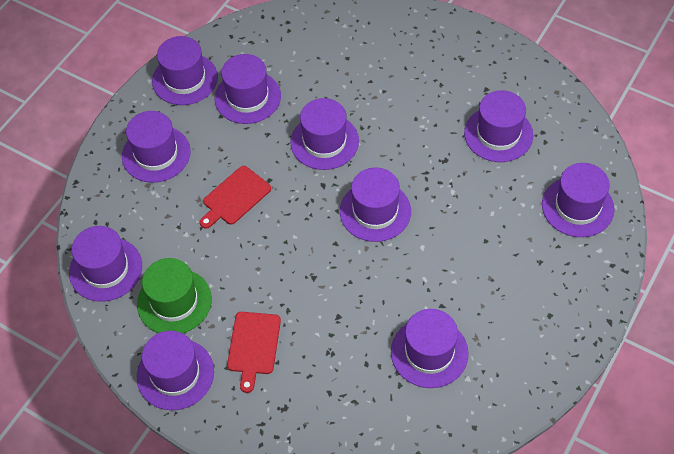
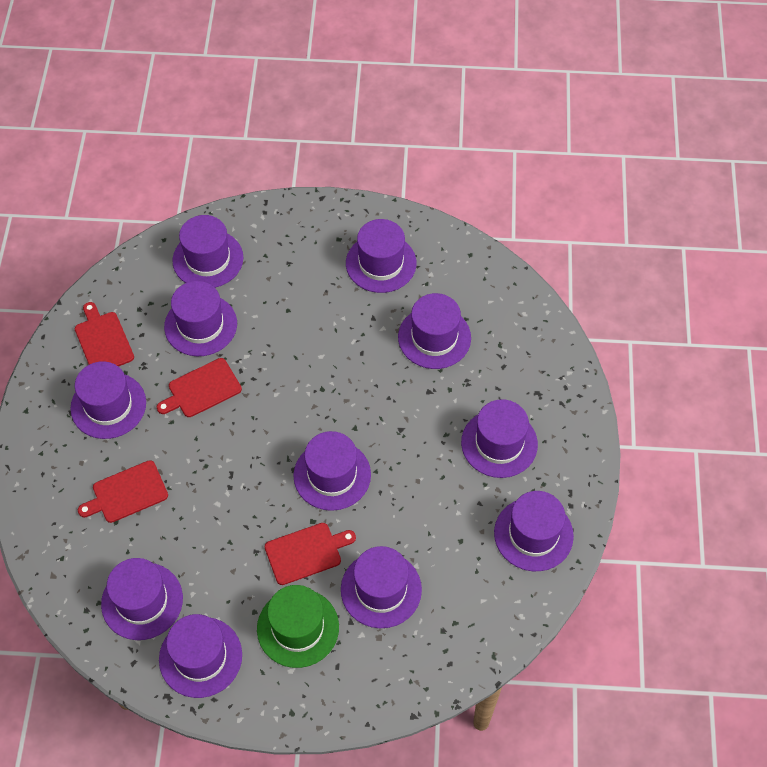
purple hat: [69,226,142,302] [122,111,191,183] [137,331,214,410] [152,36,218,105] [215,54,281,124] [290,98,359,170] [340,168,411,242] [391,309,468,388] [464,90,533,162] [542,163,615,237] = 10 -> [70,361,146,439] [101,558,183,640] [159,614,242,698] [164,281,237,356] [172,215,243,288] [293,431,371,511] [341,546,422,628] [346,219,416,293] [398,293,471,369] [461,399,538,478] [494,491,574,571] = 11
red cutting board: [200,166,271,229] [227,312,281,393] = 2 -> [75,302,134,366] [78,460,168,523] [157,358,242,417] [265,523,356,585] = 4

